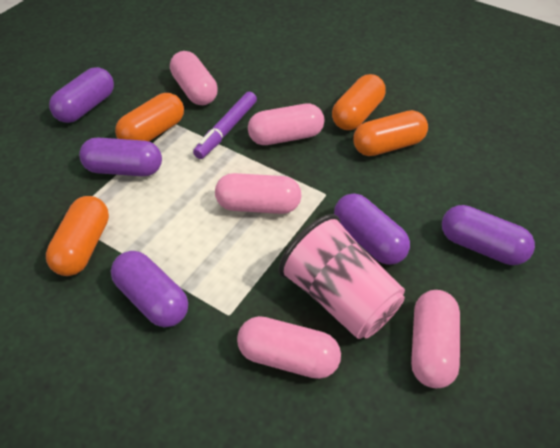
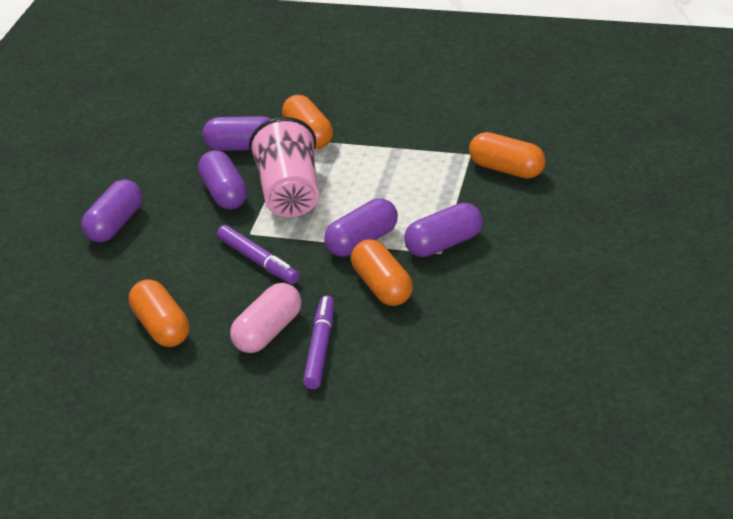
pink capsule: [170,51,218,105] [215,173,301,214] [237,316,341,379] [248,104,324,145] [411,290,460,388] = 5 -> [230,283,302,353] = 1
purple marker: [193,92,257,159] = 1 -> [217,225,299,284] [303,296,334,389] = 2

